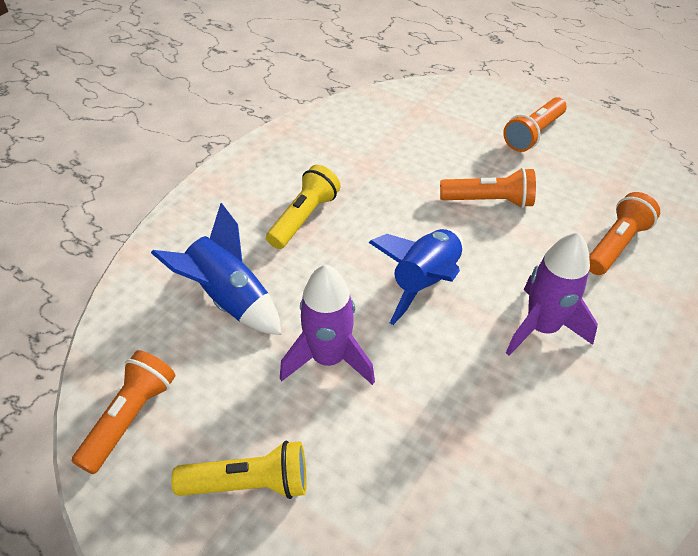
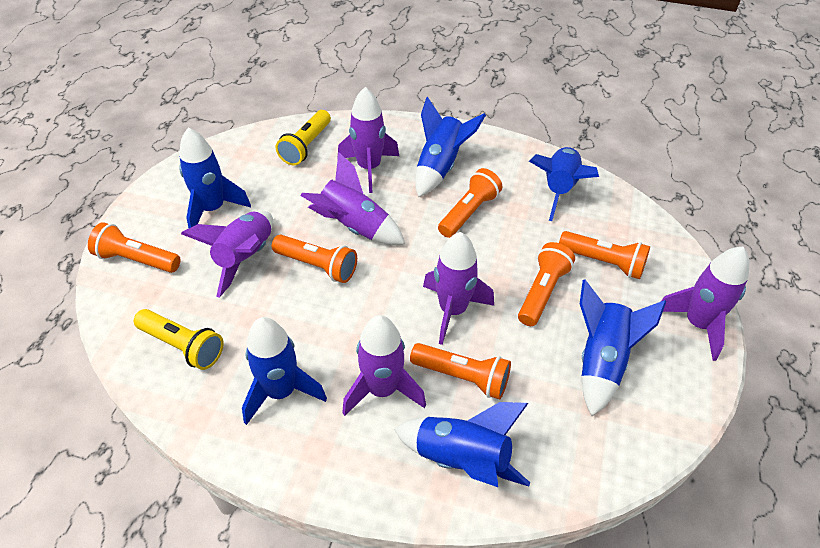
blue rocket: [151,203,281,335] [368,229,463,325] = 2 -> [179,128,251,228] [242,317,327,425] [394,402,530,487] [415,97,486,197] [529,147,599,221] [580,279,666,416] = 6
orange flashlight: [72,350,175,474] [440,168,536,208] [503,97,567,152] [589,192,660,275] = 4 -> [88,222,180,273] [272,235,357,283] [410,343,511,399] [438,168,502,238] [518,242,575,326] [559,231,650,279] = 6
purple rocket: [280,265,375,385] [506,232,598,356] = 2 -> [181,211,273,298] [300,152,405,245] [338,87,399,193] [342,315,426,416] [423,232,494,345] [661,247,749,361] = 6

